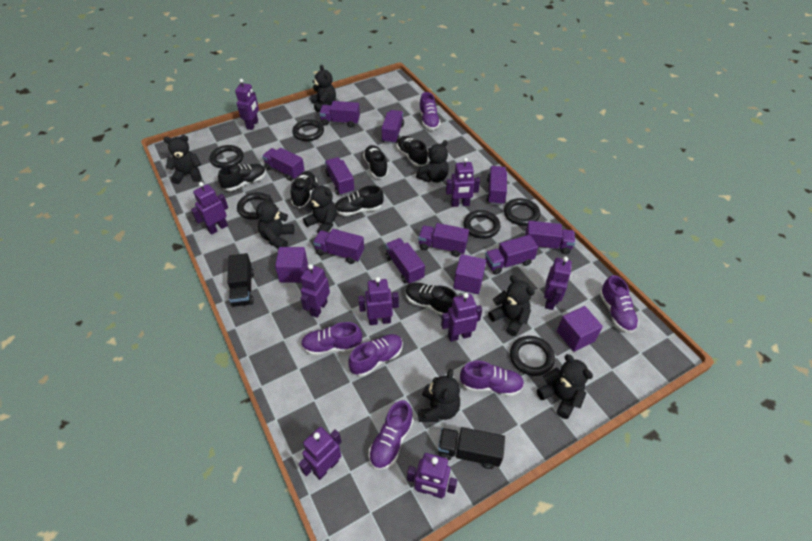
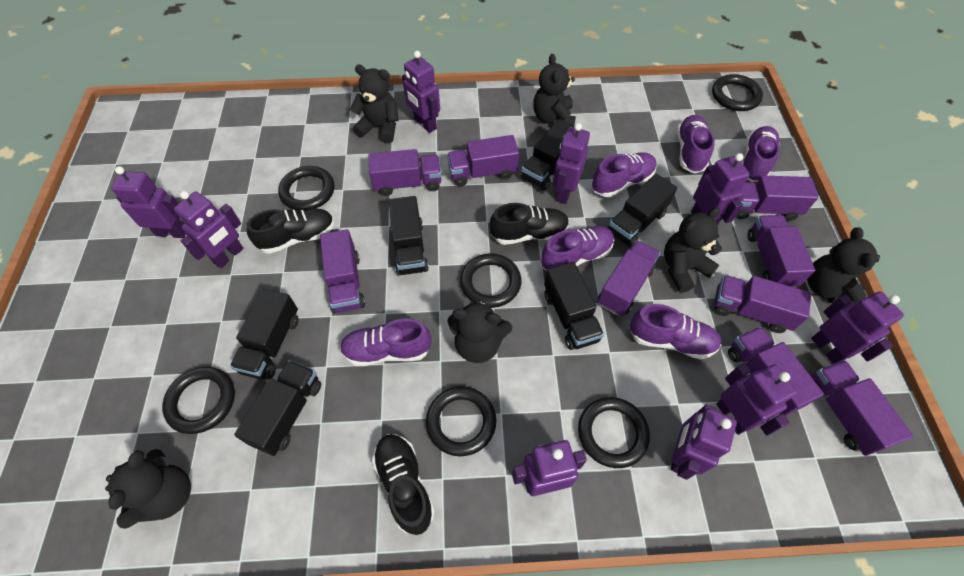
black shoe: [218,164,266,191] [291,171,317,208] [335,185,384,216] [363,145,388,178] [397,136,428,166] [405,283,457,315] = 6 -> [247,208,334,254] [372,434,435,535] [490,203,569,245] = 3
black teddy bear: [163,135,202,184] [256,195,294,248] [303,181,337,233] [310,65,336,112] [416,140,449,183] [418,369,460,422] [488,275,535,336] [537,354,593,419] = 8 -> [105,449,191,529] [350,65,399,143] [448,299,512,363] [533,54,576,126] [664,207,722,293] [807,227,880,306] = 6
black truck: [227,253,254,307] [438,427,505,469] = 2 -> [230,289,299,379] [234,360,321,456] [389,196,429,276] [521,119,574,191] [544,262,604,350] [607,174,677,248] = 6
purple cube: [275,247,308,283] [453,254,486,294] [557,306,603,352] = 3 -> none = 0
purple truck: [262,148,305,181] [313,229,364,264] [319,101,360,127] [325,157,355,196] [382,110,404,144] [385,238,425,284] [418,223,469,257] [485,235,538,275] [486,166,507,205] [525,221,575,254] = 10 -> [320,229,365,313] [368,149,441,196] [447,135,519,187] [598,240,660,316] [714,275,811,333] [728,327,824,416] [736,176,818,221] [747,215,815,287] [812,360,913,456] = 9

